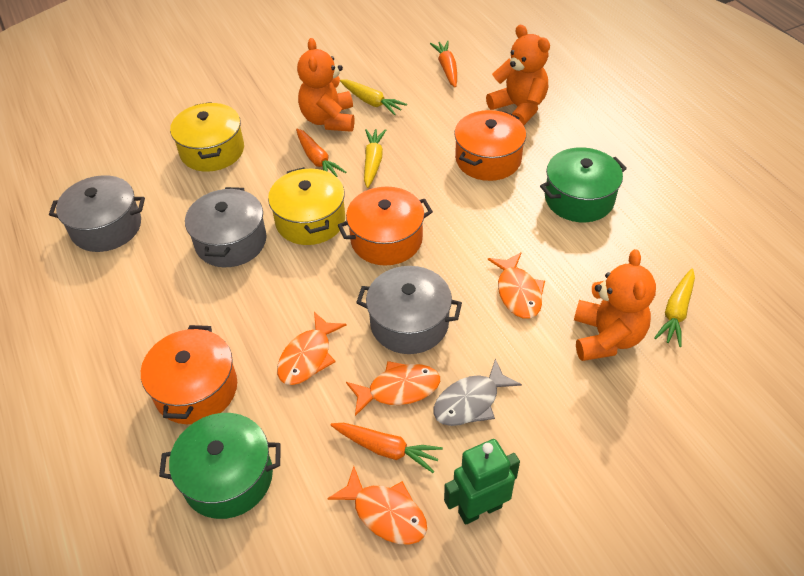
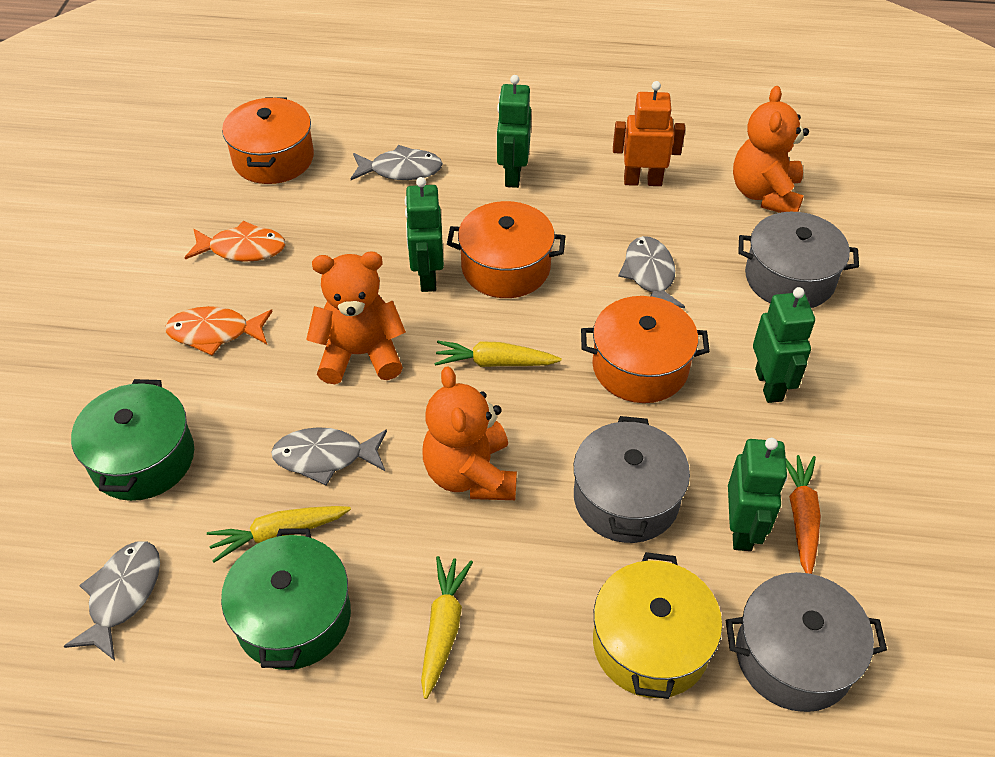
green robot: [444,439,520,525] = 1 -> [405,177,444,292] [497,75,531,188] [728,438,787,551] [753,287,815,403] = 4
grey fish: [433,358,522,426] = 1 -> [63,541,160,661] [271,427,387,485] [351,145,443,180] [618,236,685,308] = 4
orange carrot: [296,129,346,177] [331,423,443,473] [430,41,457,88] = 3 -> [786,455,821,574] = 1
orange fish: [277,312,346,385] [327,466,427,545] [346,361,440,416] [488,252,545,319] = 4 -> [165,306,273,356] [185,221,286,262] = 2
orange robot: none = 0 -> [613,81,685,186] = 1
yellow pot: [170,102,244,172] [268,167,345,245] = 2 -> [593,552,722,699] = 1

